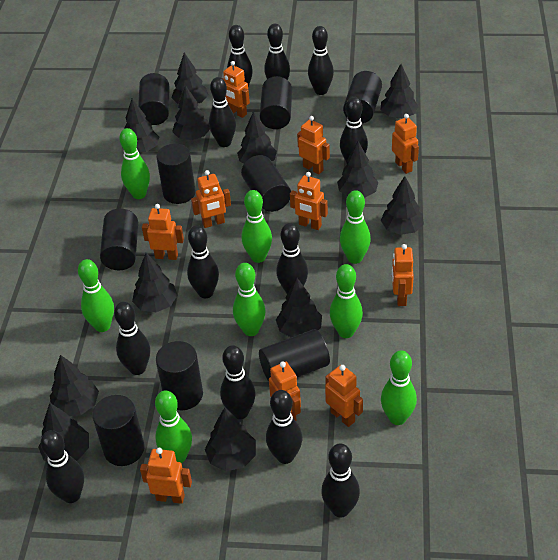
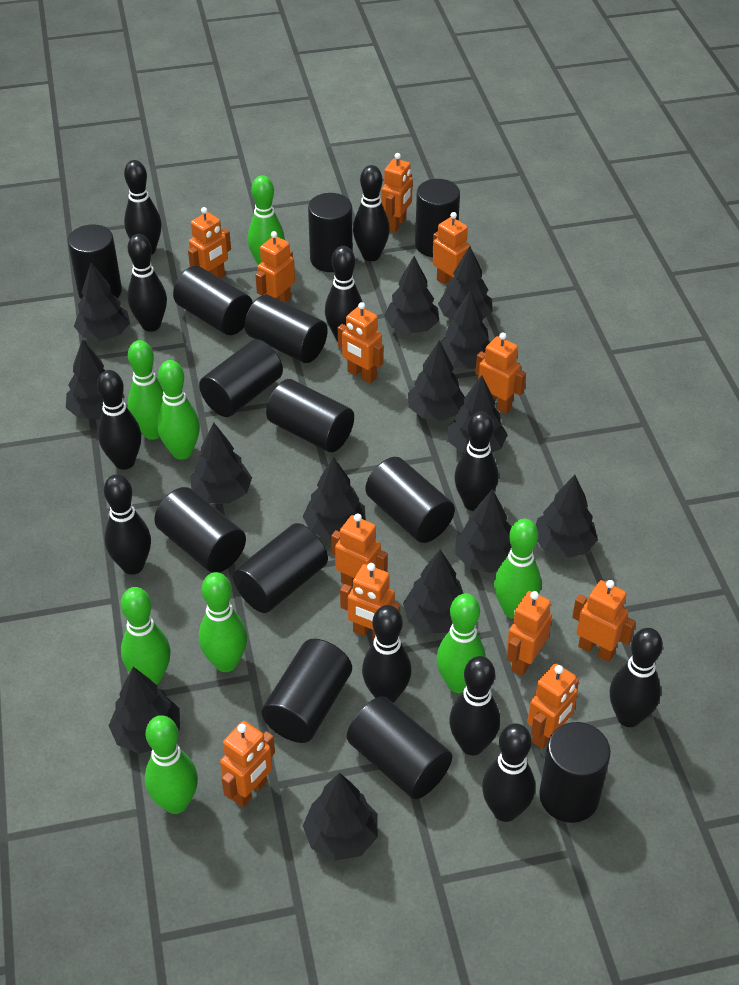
black bowling pin: [41,430,84,503] [114,302,150,375] [187,225,219,298] [209,77,236,147] [220,345,256,419] [227,25,253,87] [265,24,290,80] [266,390,302,464] [276,223,308,294] [308,26,334,95] [321,444,360,518] [340,97,368,164] = 12 -> [97,370,141,470] [104,474,151,575] [124,160,161,255] [128,234,167,332] [325,246,362,341] [353,165,390,261] [362,605,412,703] [449,656,500,755] [454,411,498,511] [482,723,535,822] [610,628,663,727] = 11
black cylinder: [92,395,145,466] [100,209,138,270] [138,73,169,125] [156,144,196,204] [156,341,203,410] [241,155,291,212] [259,329,330,381] [260,76,292,129] [343,71,382,123] = 9 -> [68,224,122,299] [154,487,246,573] [173,266,253,335] [199,339,283,417] [233,523,328,613] [244,295,328,363] [262,639,352,743] [266,379,354,452] [308,193,353,272] [347,696,452,799] [365,457,455,543] [415,179,460,257] [539,722,611,823] = 13
black tree: [38,403,89,462] [50,355,99,416] [122,99,159,153] [132,253,177,312] [172,53,208,104] [172,85,210,140] [205,408,256,471] [237,111,277,164] [276,278,322,337] [337,141,379,198] [381,64,418,118] [381,176,424,235] = 12 -> [66,339,125,419] [74,263,130,341] [109,667,180,754] [190,423,252,504] [303,457,366,540] [303,773,378,861] [384,256,439,334] [403,549,464,633] [408,340,465,421] [438,246,492,320] [440,290,490,369] [448,375,508,454] [455,489,512,573] [536,475,598,558] = 14
orange robot: [140,448,192,504] [142,204,184,260] [191,170,231,228] [222,61,250,118] [269,361,301,421] [290,172,328,230] [297,116,330,174] [325,365,363,427] [392,114,419,174] [392,244,414,306] = 10 -> [188,207,231,278] [220,721,275,807] [255,231,295,303] [331,513,388,587] [338,302,384,383] [340,563,400,640] [381,153,413,233] [433,212,471,284] [475,332,526,414] [506,591,552,676] [527,663,579,749] [572,580,636,662] = 12

